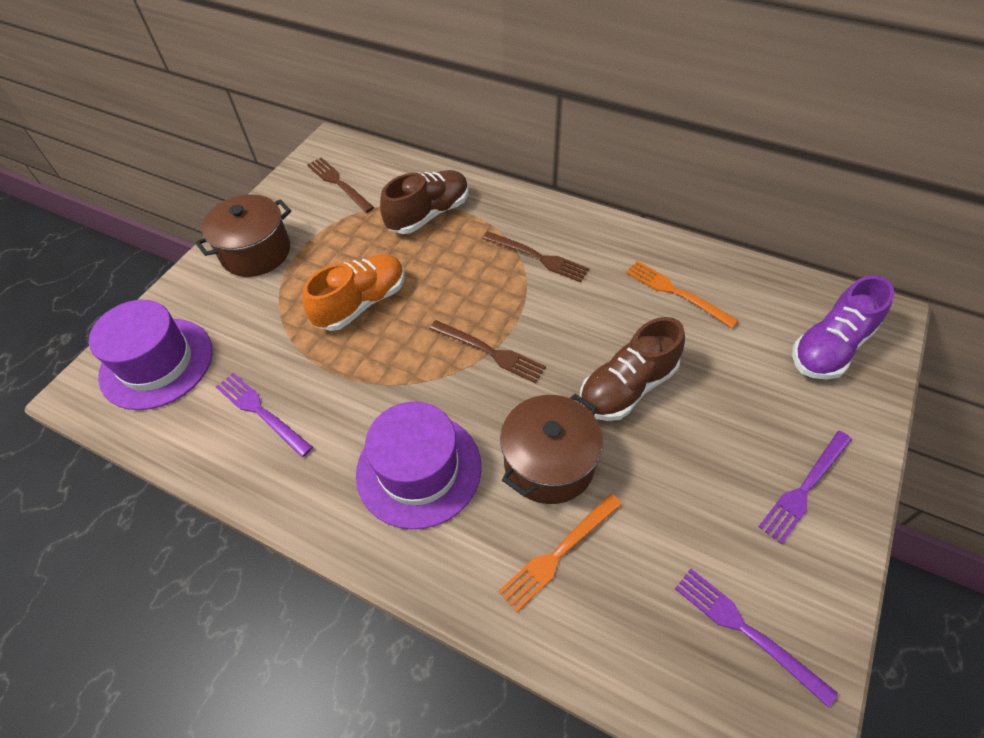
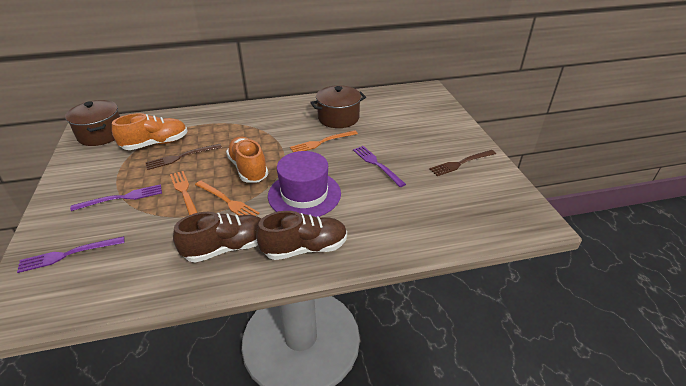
brown fork: [307,157,374,213] [429,320,546,383] [483,232,589,283] = 3 -> [145,144,222,170] [429,150,496,176] = 2
orange fork: [498,494,622,612] [626,261,739,328] = 2 -> [170,171,198,215] [195,181,259,216] [290,130,358,152] = 3
orange shoe: [303,254,405,331] = 1 -> [112,113,188,150] [226,137,268,183] = 2
purple hat: [89,300,213,410] [356,402,481,529] = 2 -> [268,151,341,217] = 1
purple shoe: [792,275,894,380] = 1 -> none = 0

